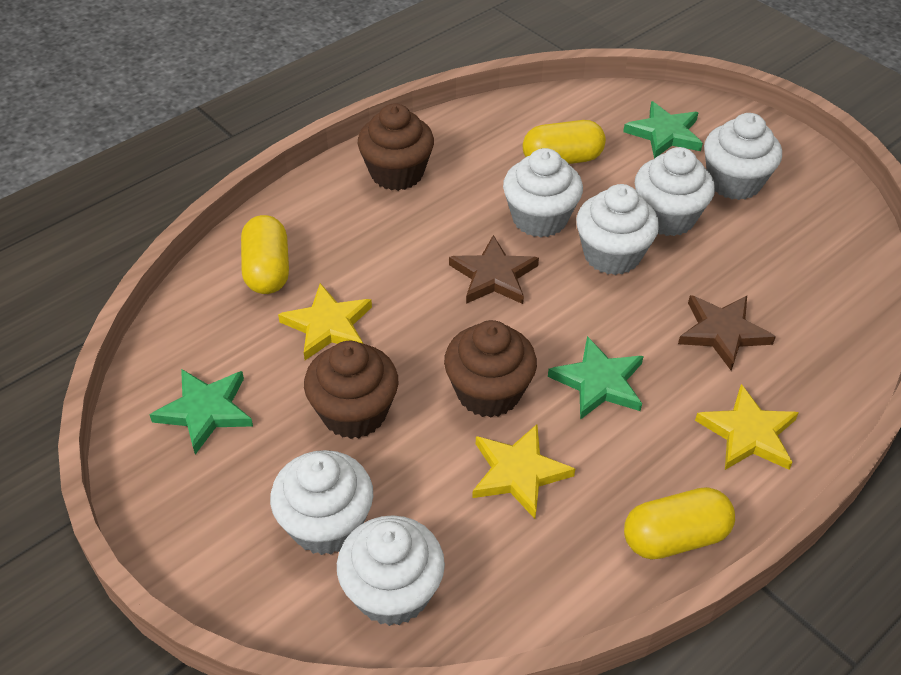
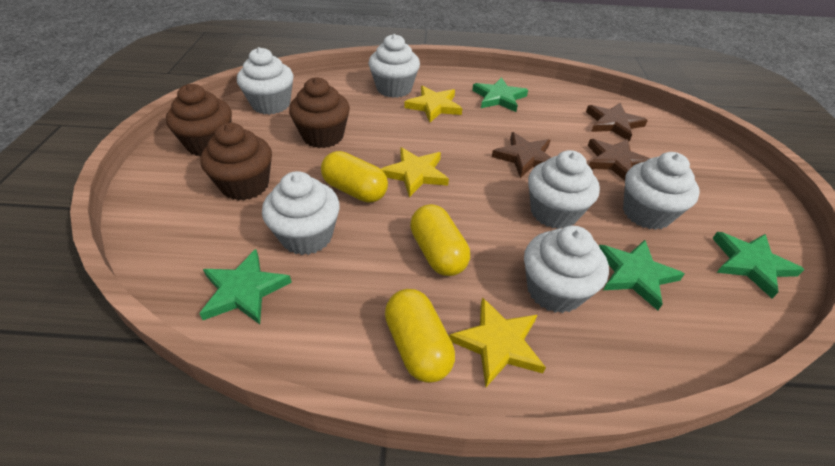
brown star: [449,235,539,304] [678,295,776,371] = 2 -> [492,132,552,178] [586,103,648,141] [588,139,650,181] = 3
green star: [150,369,253,455] [548,336,644,420] [623,101,703,159] = 3 -> [199,249,292,324] [472,77,528,112] [599,240,685,310] [712,232,804,298] = 4

